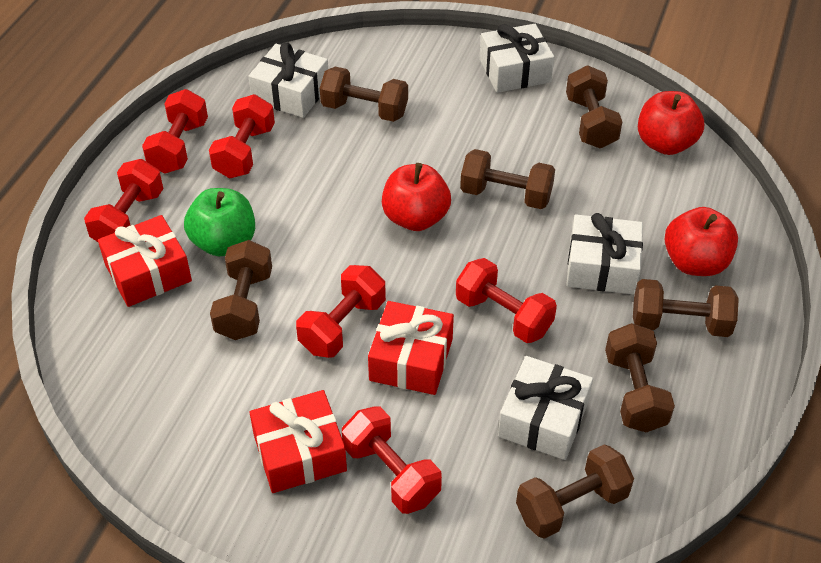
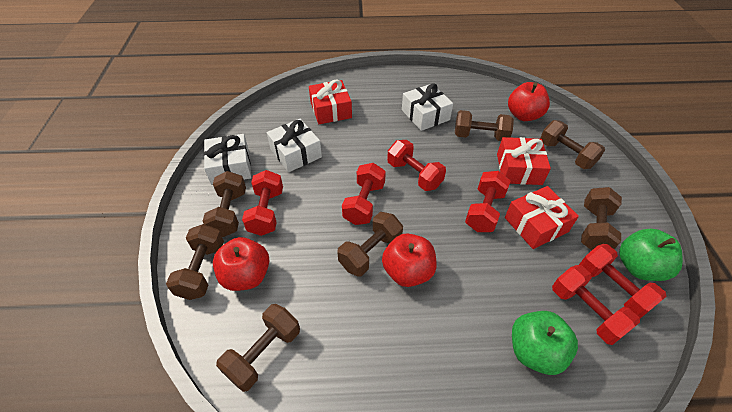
green apple: [184,188,255,256] = 1 -> [512,311,578,375] [619,229,683,281] = 2
white gift: [248,43,328,118] [480,24,554,93] [498,356,593,460] [566,213,643,295] = 4 -> [204,134,252,185] [267,119,322,172] [402,83,453,131] = 3

